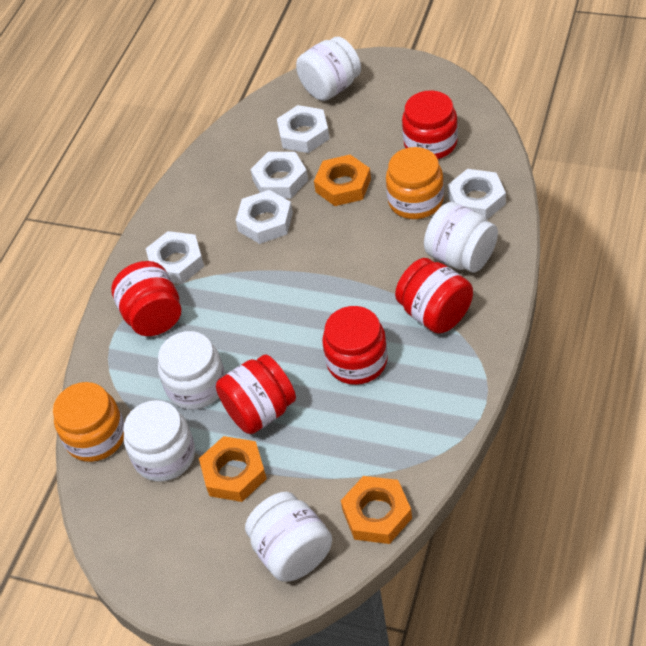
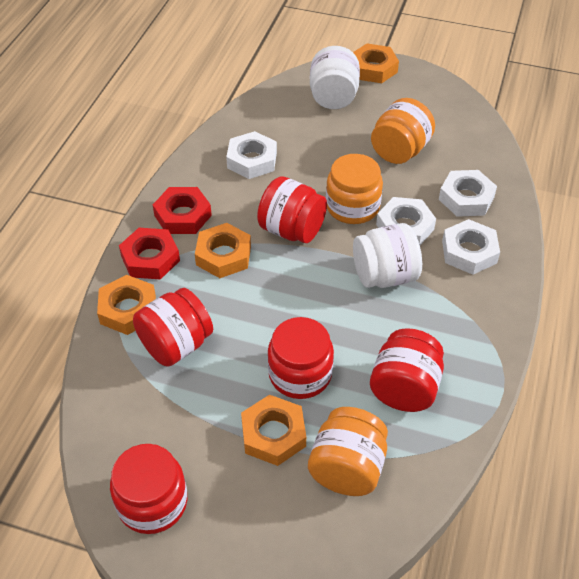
orange jar: [53,382,124,462] [386,147,444,219] = 2 -> [308,407,388,496] [326,154,383,224] [371,98,435,164] = 3
orange nut: [199,436,267,502] [314,155,371,206] [341,476,412,544] = 3 -> [97,275,156,335] [195,223,251,278] [241,395,306,466] [353,44,399,83] = 4
red nut: none = 0 -> [119,228,180,280] [153,187,212,234] = 2
white jar: [123,400,195,482] [158,331,225,410] [245,492,332,582] [296,37,361,101] [424,202,498,272] = 5 -> [310,46,360,109] [353,223,422,288] = 2
white nut: [146,231,204,284] [236,190,293,244] [250,152,308,198] [277,105,330,153] [447,169,506,219] = 5 -> [226,131,277,179] [376,197,436,245] [439,170,497,217] [442,219,500,275] = 4

